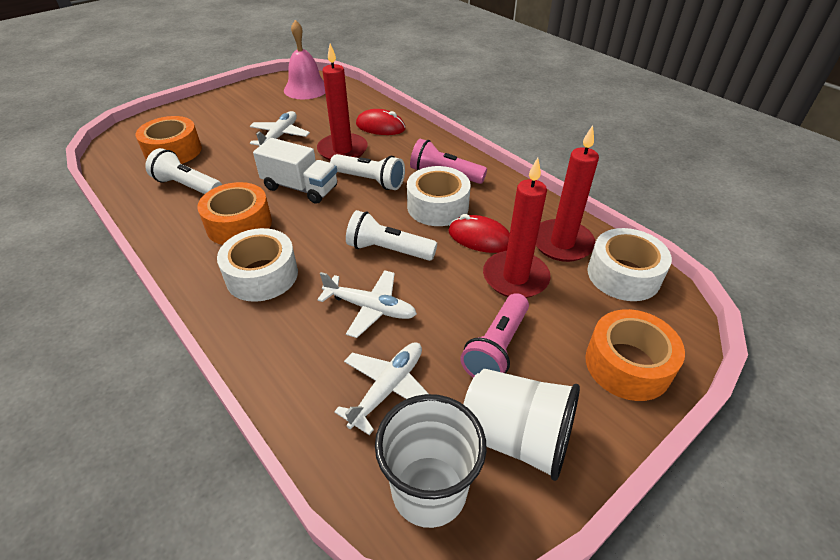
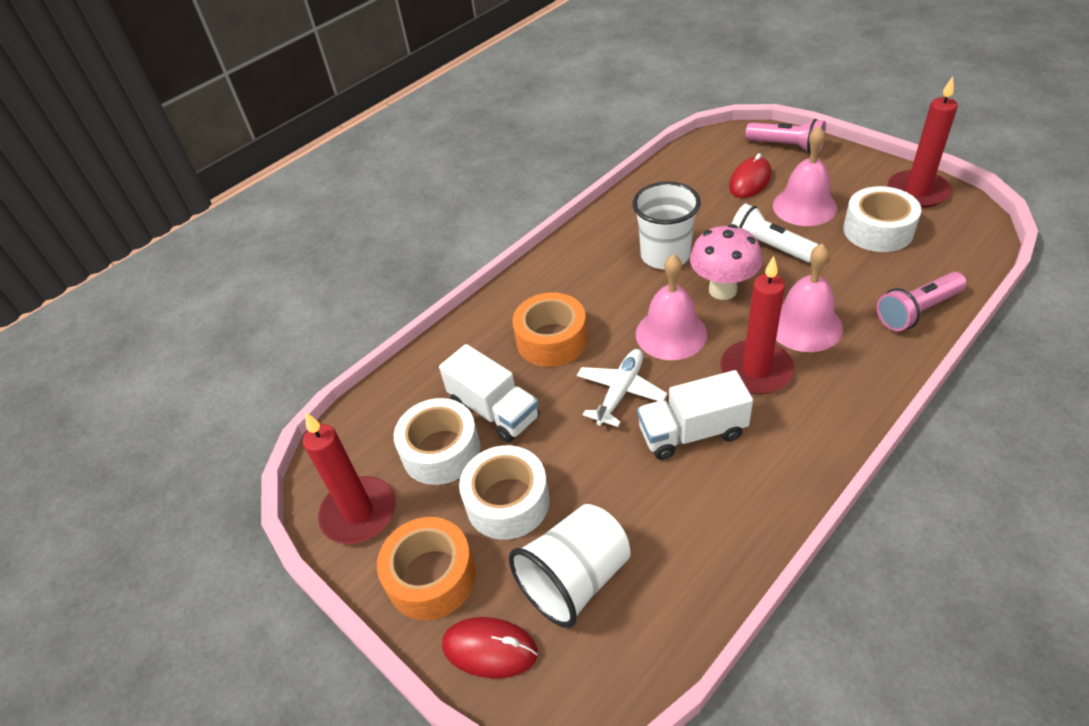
orange tape: [136,116,202,164] [198,182,272,245] [585,309,685,401] = 3 -> [377,517,476,620] [512,293,588,367] = 2
pink bell: [284,20,325,99] = 1 -> [636,254,707,360] [773,126,837,226] [776,244,843,352] = 3
pink mushroom: none = 0 -> [690,224,762,300] = 1
white flashlight: [145,148,222,194] [330,154,405,190] [346,210,437,261] = 3 -> [732,204,819,263] = 1
white plane: [250,111,310,146] [317,270,417,338] [334,342,429,435] = 3 -> [577,349,667,427] = 1
white truck: [253,138,337,204] = 1 -> [439,344,540,443] [637,370,753,460] = 2

